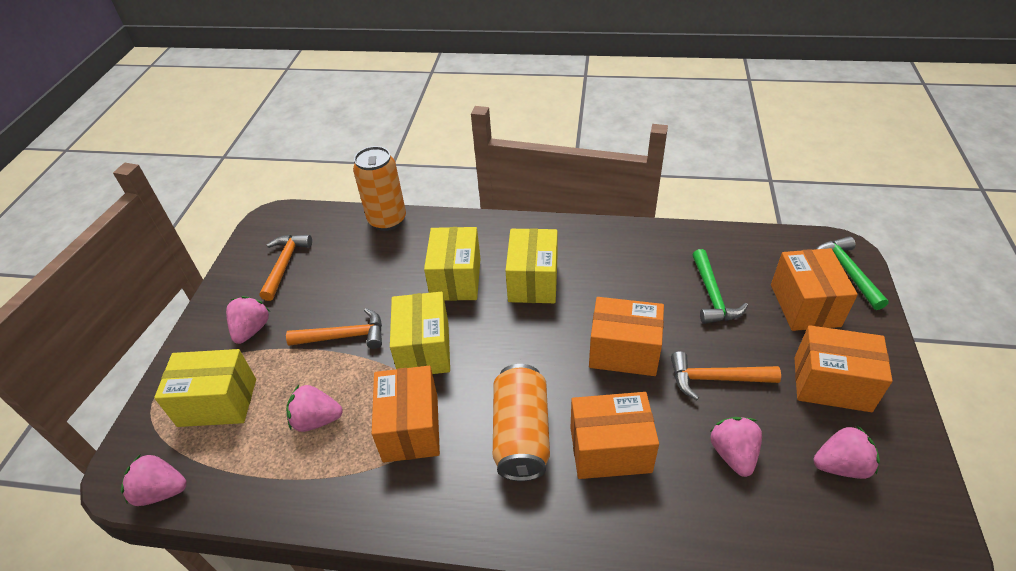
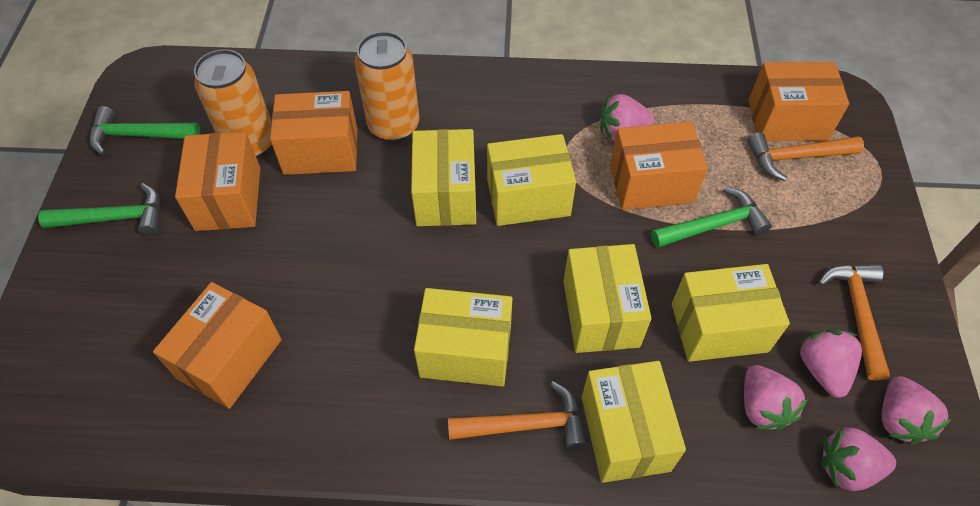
green hammer: [692,249,748,324] [816,236,889,310] = 2 -> [38,183,160,236] [90,106,201,155] [651,187,772,248] = 3
yellow box: [154,349,256,427] [390,292,450,374] [424,227,481,301] [505,228,557,303] = 4 -> [411,129,476,226] [414,288,512,387] [487,134,576,226] [563,244,651,353] [582,361,686,483] [672,264,790,362] = 6

